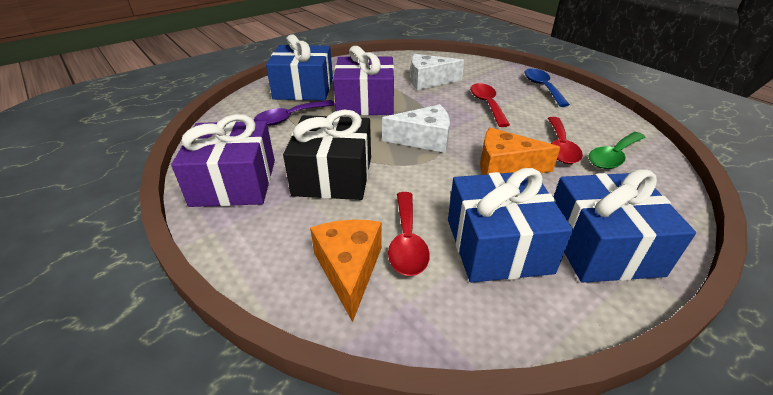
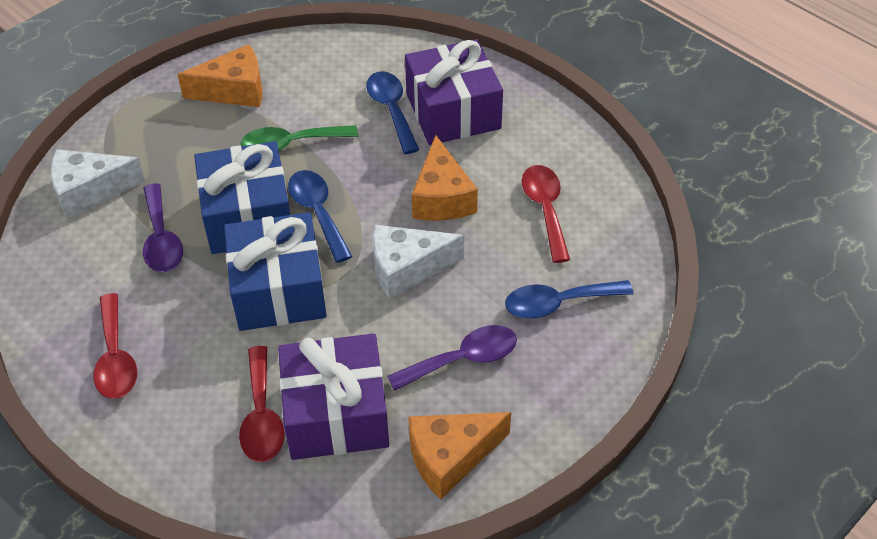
black gift: [283,110,371,200] = 1 -> none = 0
blue gift: [266,34,333,101] [448,168,573,283] [554,169,696,283] = 3 -> [194,141,290,254] [224,212,327,331] = 2
blue spoon: [525,68,570,107] = 1 -> [288,170,352,263] [366,71,419,154] [505,280,634,319] = 3
orange cheese: [310,220,382,322] [480,127,561,175] = 2 -> [177,44,262,107] [408,412,511,499] [412,135,478,221] = 3
purple spoon: [254,100,335,126] = 1 -> [143,183,183,272] [387,325,517,391] = 2

